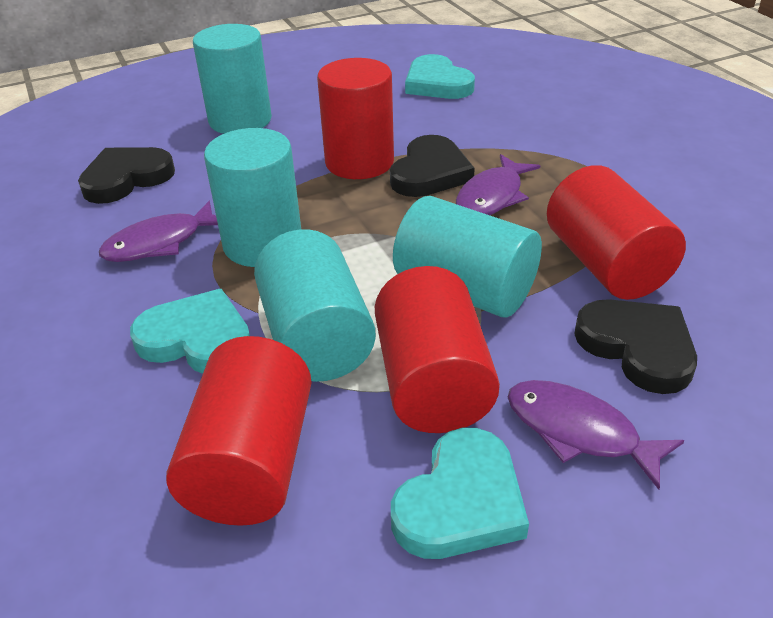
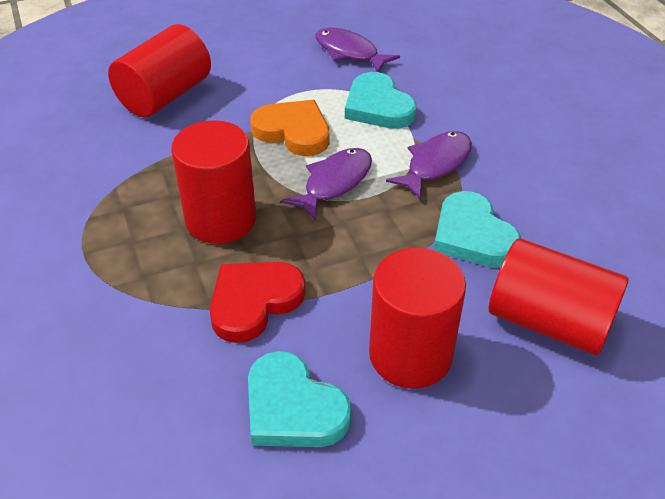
black heart: [78,147,175,204] [390,135,475,197] [574,299,697,394] = 3 -> none = 0
orange heart: none = 0 -> [250,100,330,156] = 1
red heart: none = 0 -> [210,262,306,343] = 1
turquoise cylinder: [193,24,272,134] [204,128,301,267] [254,229,376,382] [393,196,542,317] = 4 -> none = 0

